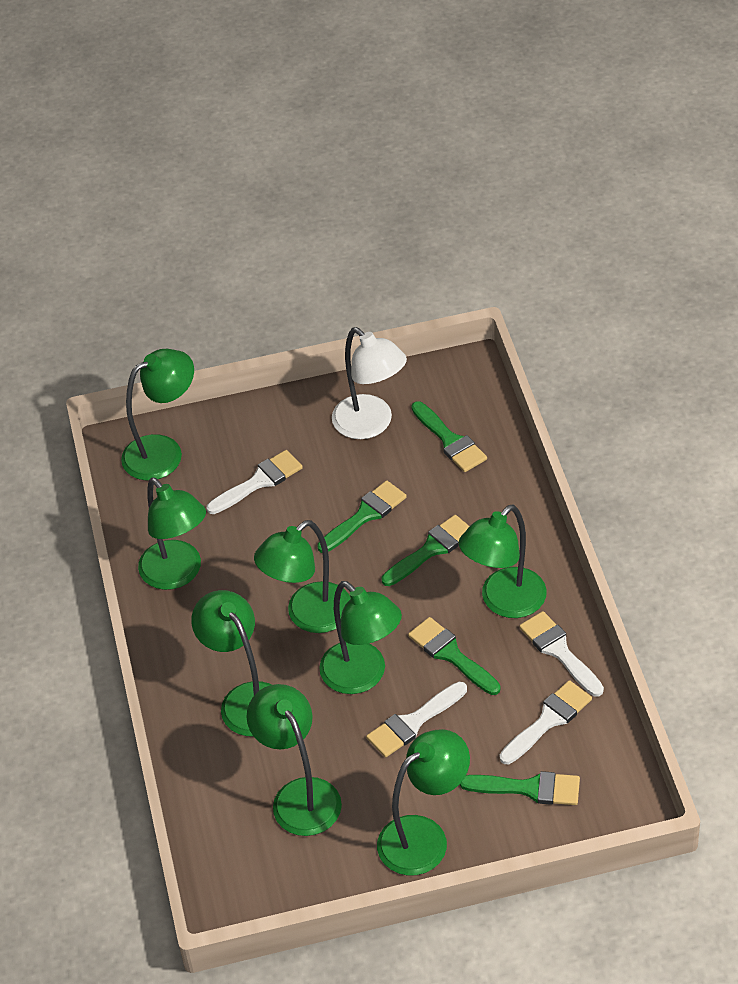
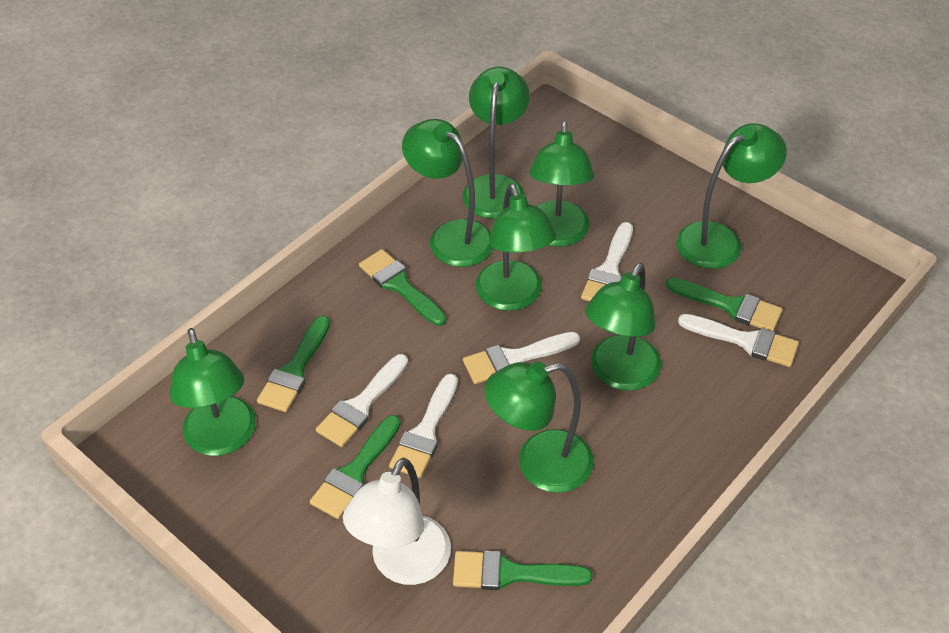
white brush: [207,450,303,514] [366,682,467,757] [500,680,592,764] [519,611,604,697] = 4 -> [316,354,408,447] [389,374,458,478] [463,332,580,384] [581,222,633,302] [678,314,799,367] = 5

